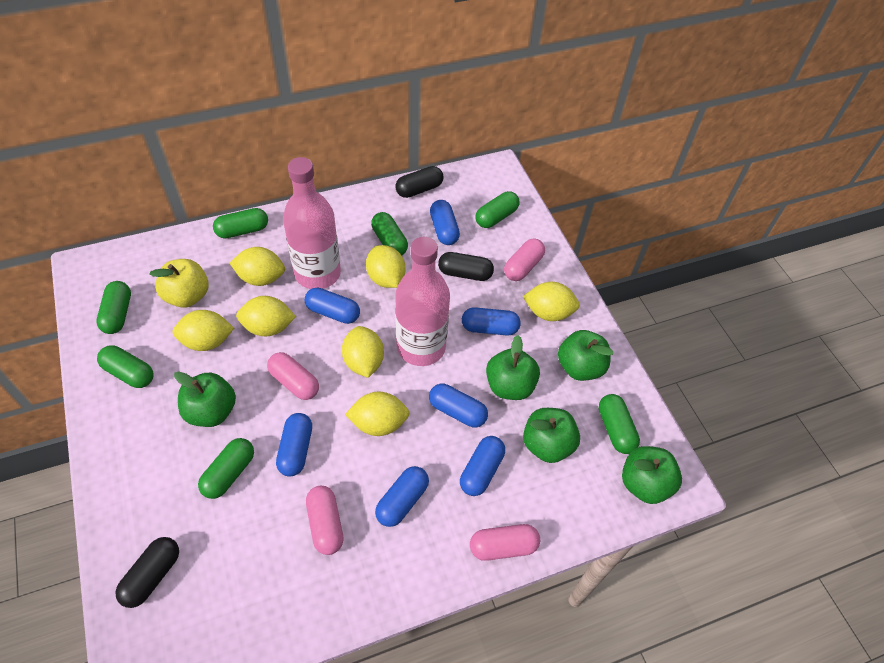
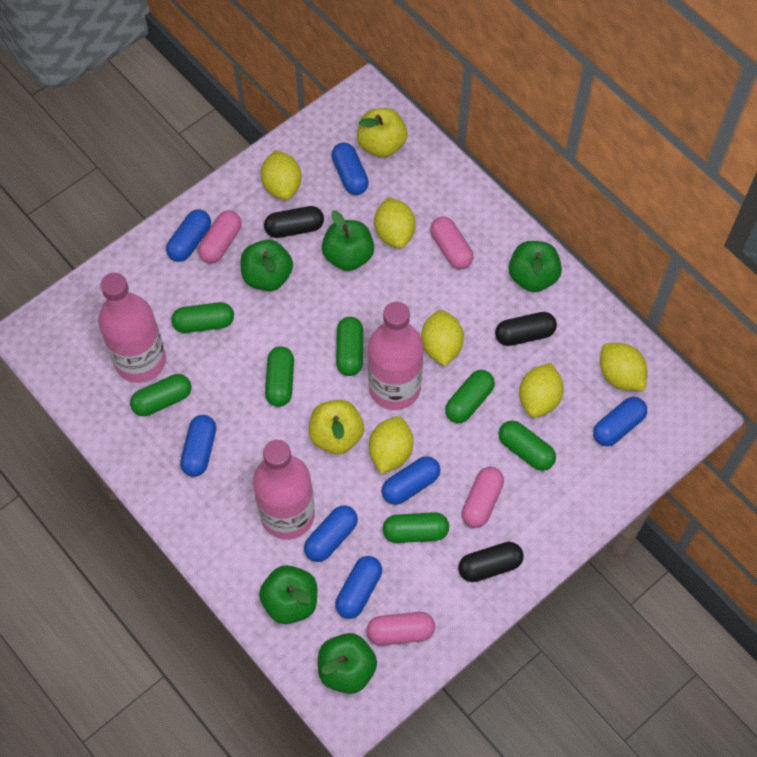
pink bottle: [283,157,341,289] [395,237,450,366] = 2 -> [98,273,166,383] [253,440,315,539] [368,302,423,410] = 3
yellow apple: [149,259,209,308] = 1 -> [309,400,364,454] [357,108,407,157] = 2
yellow lemon: [172,310,234,351] [230,247,285,286] [236,296,296,336] [342,326,384,378] [345,392,410,436] [366,245,405,288] [523,282,580,321] = 7 -> [261,150,301,200] [369,416,413,474] [374,197,416,249] [421,310,464,366] [519,363,564,418] [600,343,647,391] = 6

